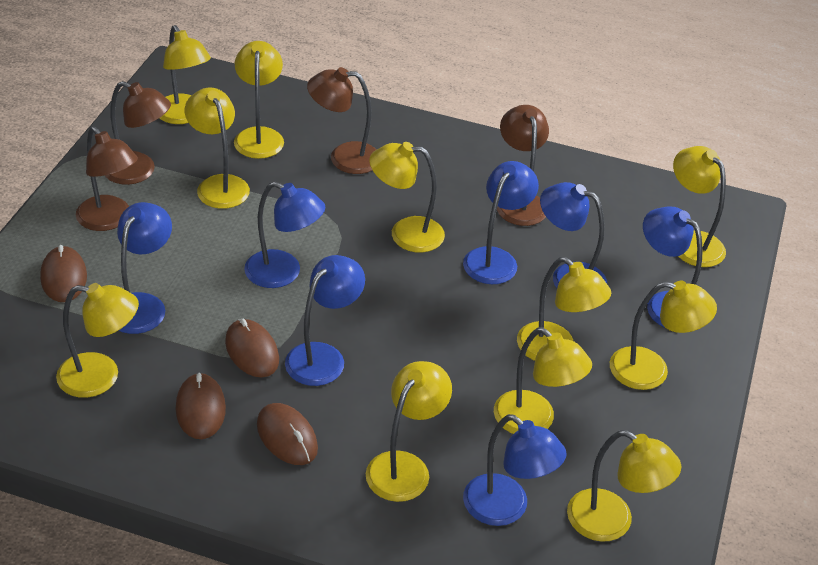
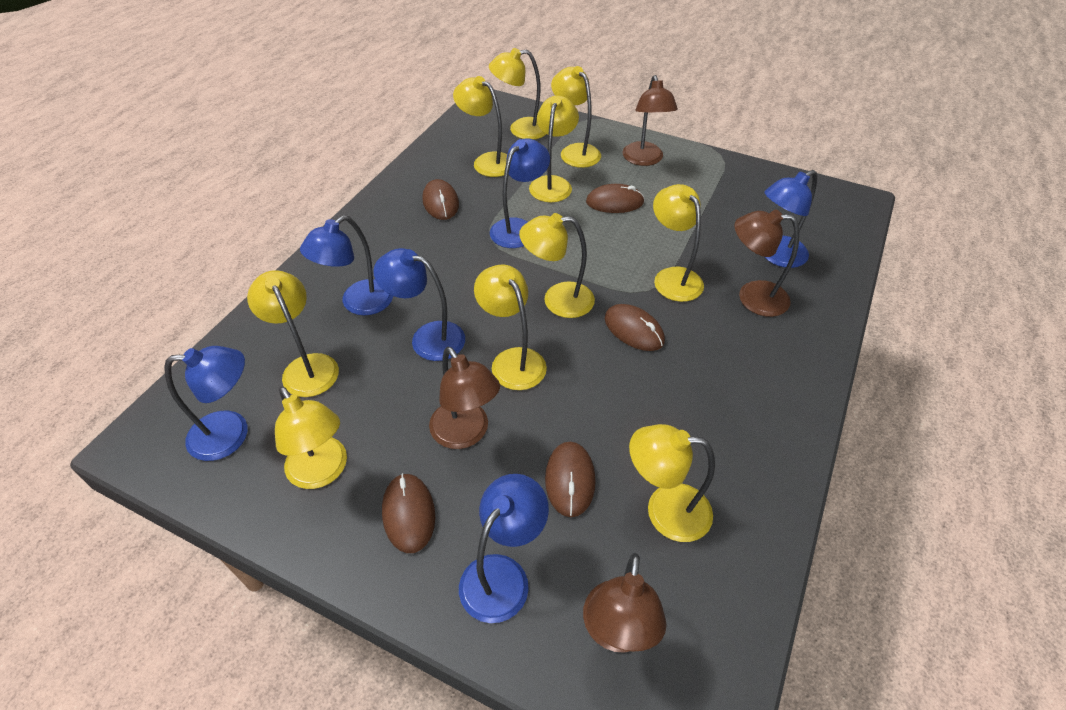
blue lamp: [117,202,172,334] [244,182,325,288] [285,255,365,386] [463,161,539,284] [463,414,567,526] [540,182,607,288] [643,206,703,328] = 7 -> [164,346,248,461] [300,216,393,315] [373,248,465,361] [459,474,549,623] [490,138,550,248] [764,170,817,268] = 6
brown mouse: [40,245,87,302] [176,373,226,439] [225,319,279,378] [257,403,318,465] = 4 -> [382,473,435,553] [422,179,459,220] [545,442,596,517] [586,184,645,213] [605,304,665,351] = 5
yellow lamp: [56,283,139,398] [160,25,211,124] [185,87,250,209] [234,41,284,159] [366,361,452,502] [369,142,445,253] [494,328,592,434] [517,257,611,361] [567,430,682,542] [610,281,717,390] [673,146,726,267] = 11 -> [247,270,339,397] [275,386,347,489] [453,76,507,177] [474,264,547,390] [489,48,546,140] [519,213,595,318] [529,96,579,202] [551,66,601,168] [629,424,715,542] [653,184,704,302] = 10

